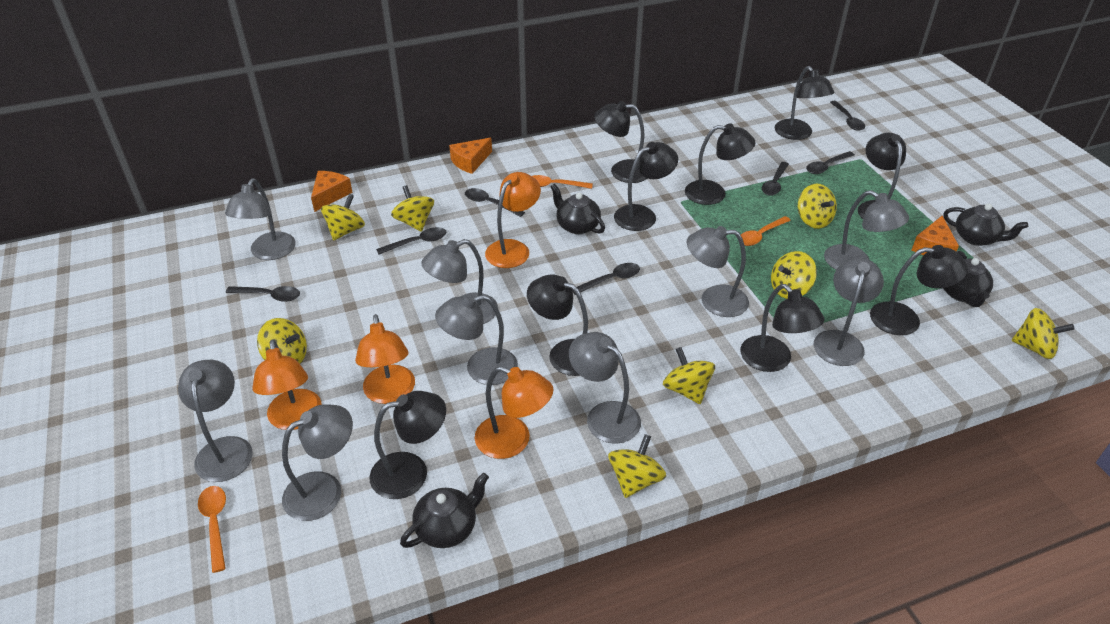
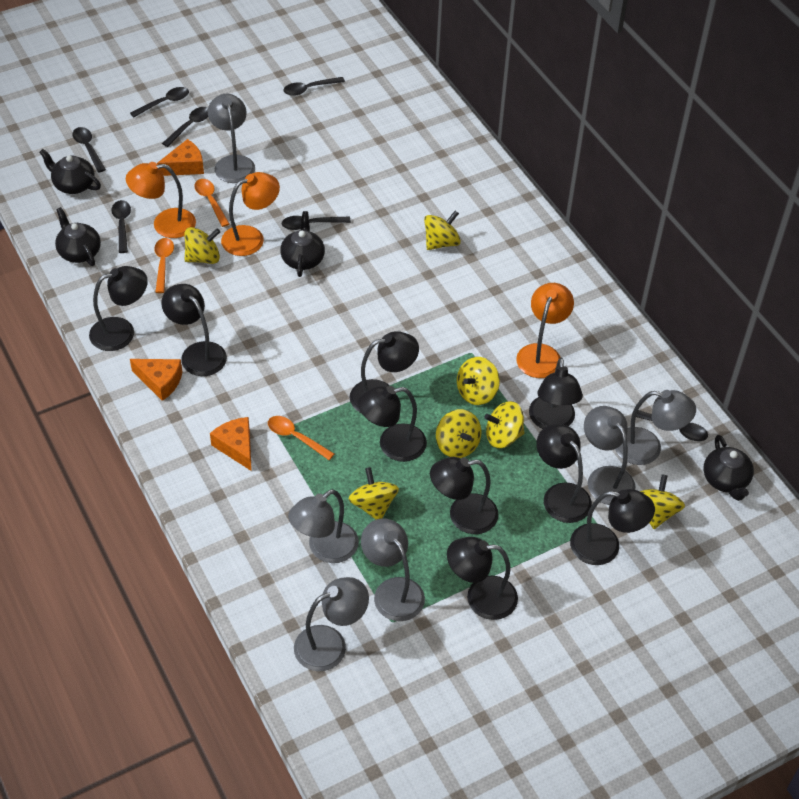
grey lamp: [178,360,253,482] [225,178,296,260] [282,404,353,521] [421,239,498,324] [435,294,518,385] [569,332,641,444] [687,226,749,317] [814,258,884,366] [824,190,909,270] = 9 -> [208,94,255,183] [288,489,359,563] [294,577,369,671] [361,518,425,621] [584,406,636,505] [615,390,696,465] = 6
orange lamp: [252,339,322,430] [355,314,415,404] [475,366,553,459] [485,172,541,268] = 4 -> [126,162,196,238] [221,172,280,256] [516,283,574,378] = 3
yellow spinning top: [257,318,307,364] [321,194,365,240] [391,185,434,232] [608,434,666,498] [663,347,715,404] [771,251,817,299] [798,184,837,229] [1012,308,1075,359] = 8 -> [184,227,220,264] [349,467,399,520] [424,211,461,250] [436,409,482,458] [457,357,500,405] [484,401,524,448] [640,474,685,529] = 7

